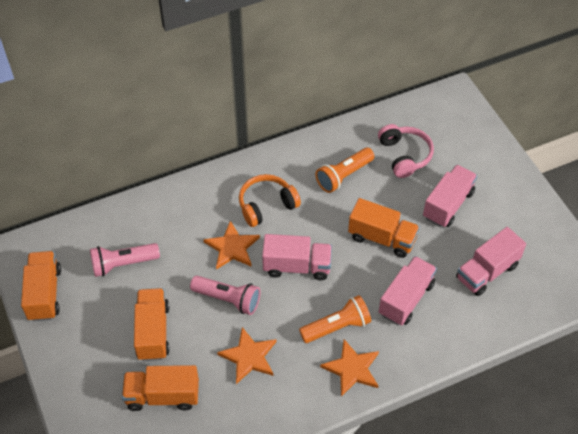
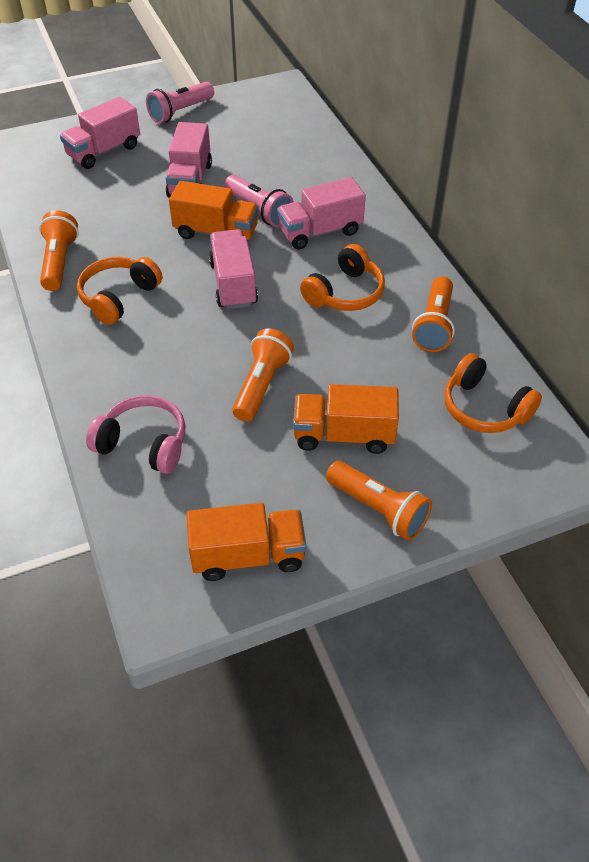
orange flashlight: [299,295,371,343] [315,148,374,193] = 2 -> [39,210,79,291] [232,329,294,422] [326,461,432,541] [412,276,455,352] = 4
orange headphones: [239,174,301,227] = 1 -> [77,257,162,325] [300,244,385,311] [445,353,542,433] = 3
orange star: [203,221,260,270] [217,327,276,384] [320,339,379,397] = 3 -> none = 0
orange truck: [21,251,61,321] [122,365,199,411] [134,288,170,361] [348,198,420,258] = 4 -> [169,181,259,241] [186,503,306,581] [293,384,399,454] = 3

